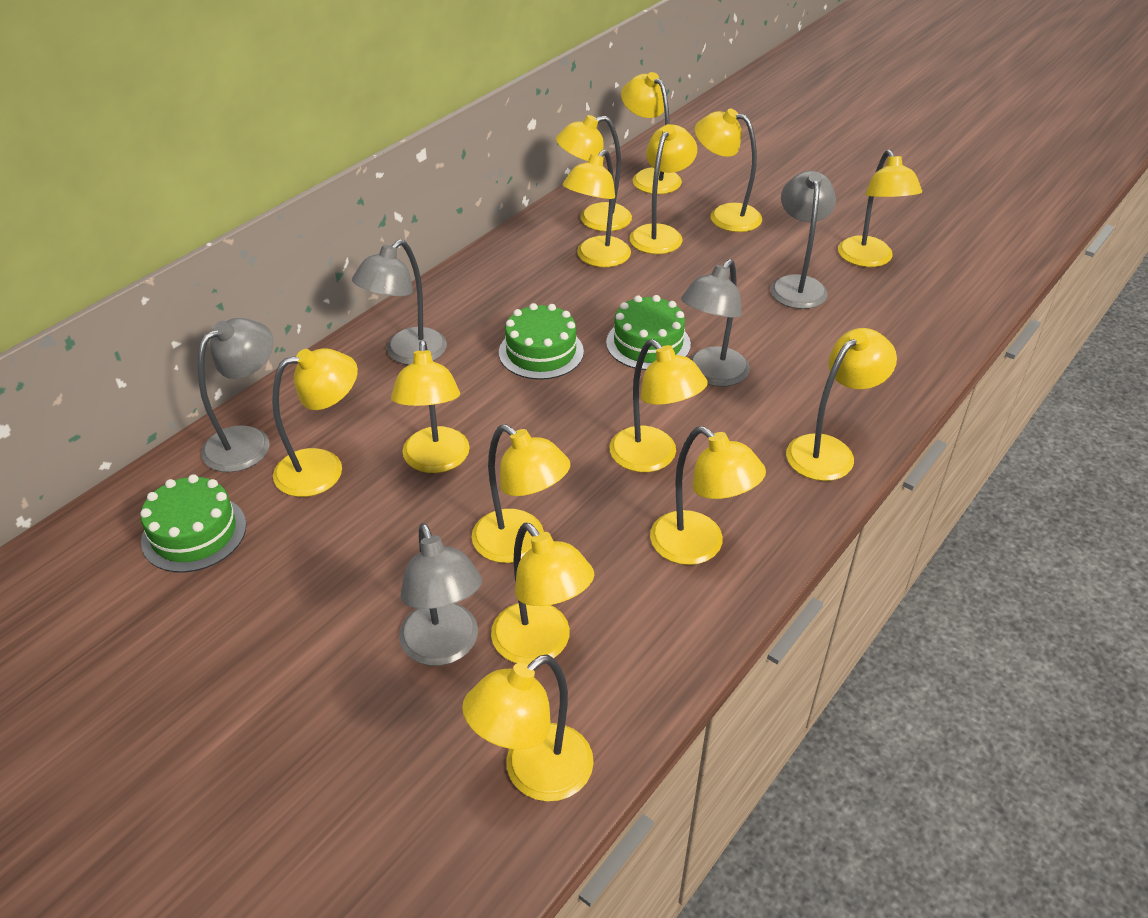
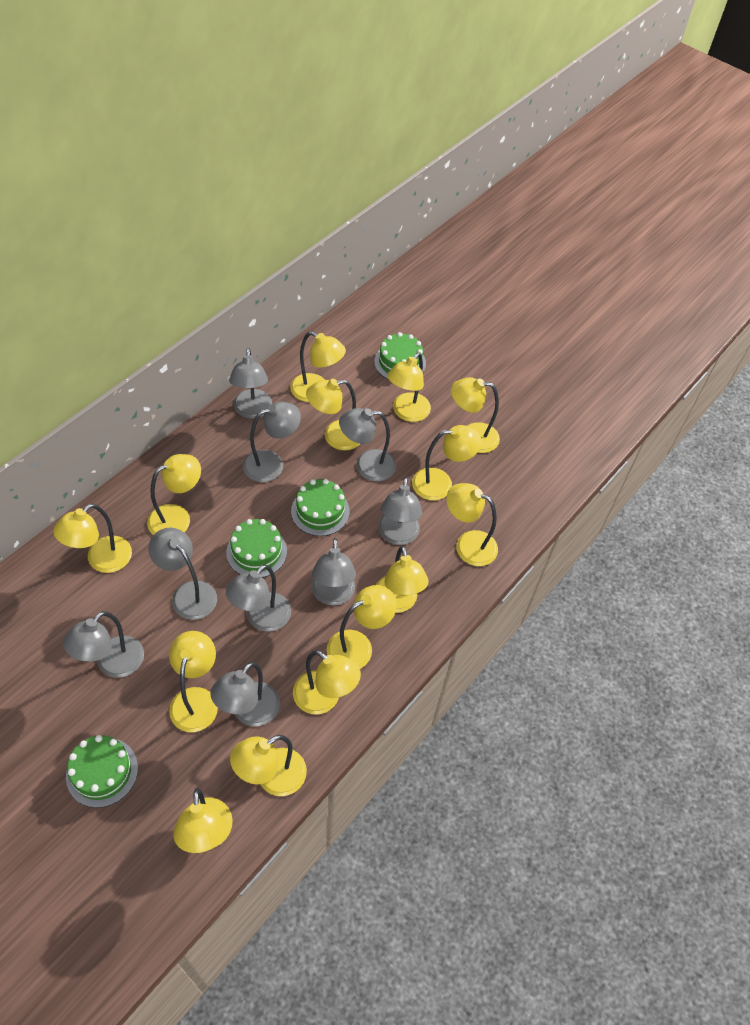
green cake: [140,474,246,573] [499,303,584,380] [606,295,691,370] = 3 -> [66,735,138,808] [226,519,287,578] [291,479,350,536] [374,332,426,380] = 4
grey lamp: [198,318,273,472] [352,239,447,365] [399,523,482,666] [681,259,750,387] [771,171,836,309] = 5 -> [63,611,144,678] [148,528,217,620] [210,662,280,726] [226,565,291,632] [229,348,272,419] [243,402,301,482] [311,538,356,606] [339,408,396,481] [378,477,422,545] = 9

